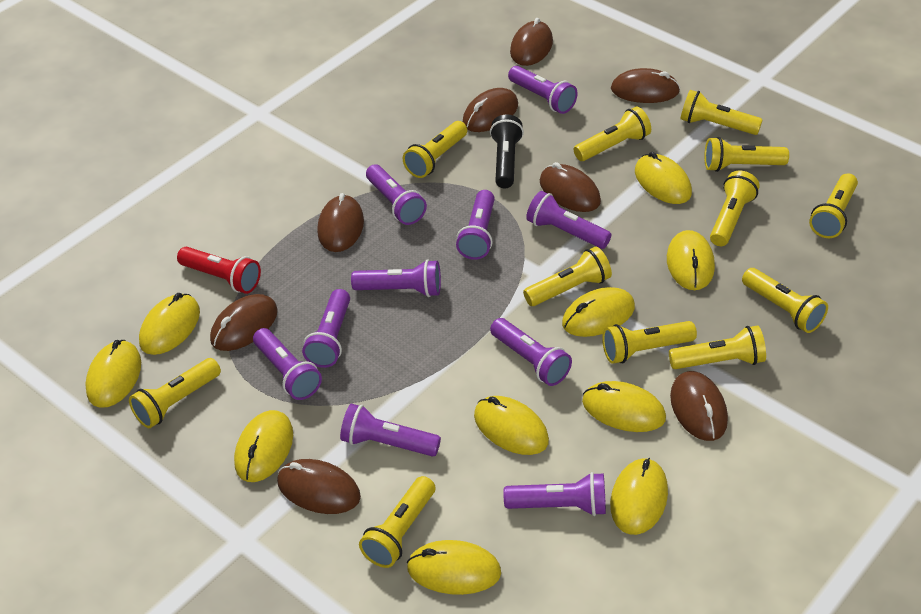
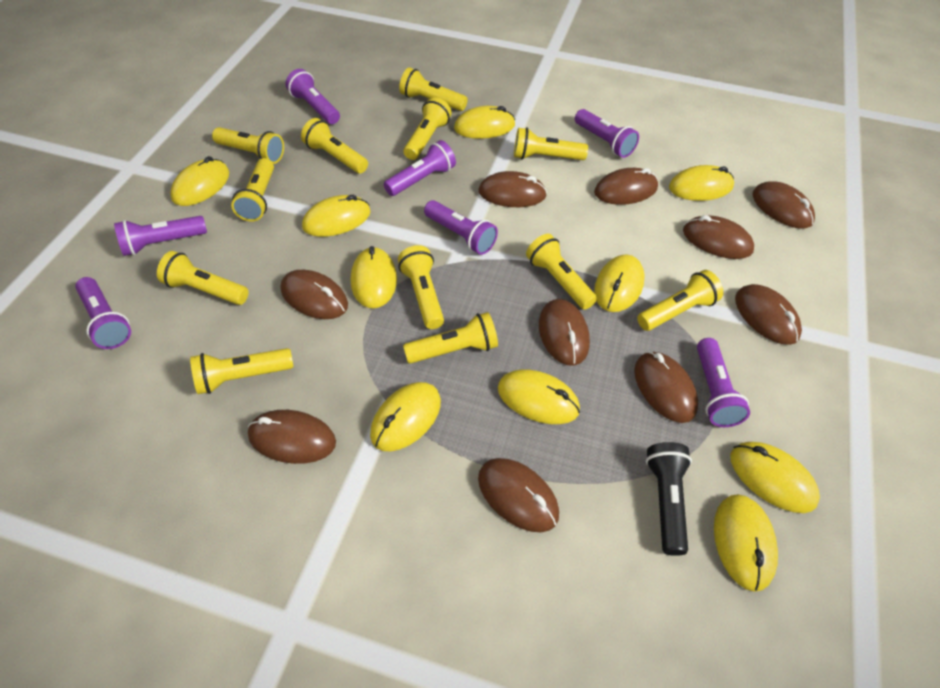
brown mouse: [210,294,278,351] [277,459,361,514] [317,193,364,252] [463,88,518,132] [510,18,553,66] [540,162,601,212] [611,68,680,103] [670,371,728,441] = 8 -> [248,410,336,464] [281,270,348,319] [478,171,547,207] [478,458,559,532] [539,299,590,366] [594,168,658,205] [634,351,698,423] [683,215,754,259] [735,284,802,345] [752,181,815,229] = 10
purple flashlight: [253,328,322,400] [302,289,350,368] [340,404,441,457] [351,260,441,297] [366,164,427,225] [456,190,495,260] [490,318,572,386] [504,472,606,516] [508,66,578,114] [526,191,611,249] = 10 -> [75,277,131,349] [114,216,207,256] [286,69,340,124] [384,140,456,196] [424,200,498,255] [575,109,639,158] [697,338,750,427] = 7
red flashlight: [177,247,261,294] = 1 -> none = 0

